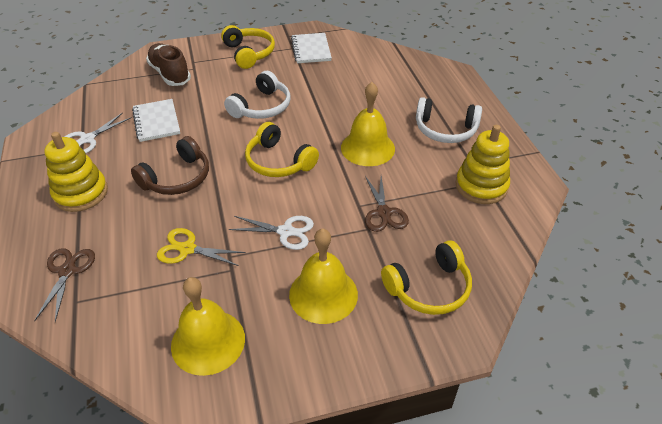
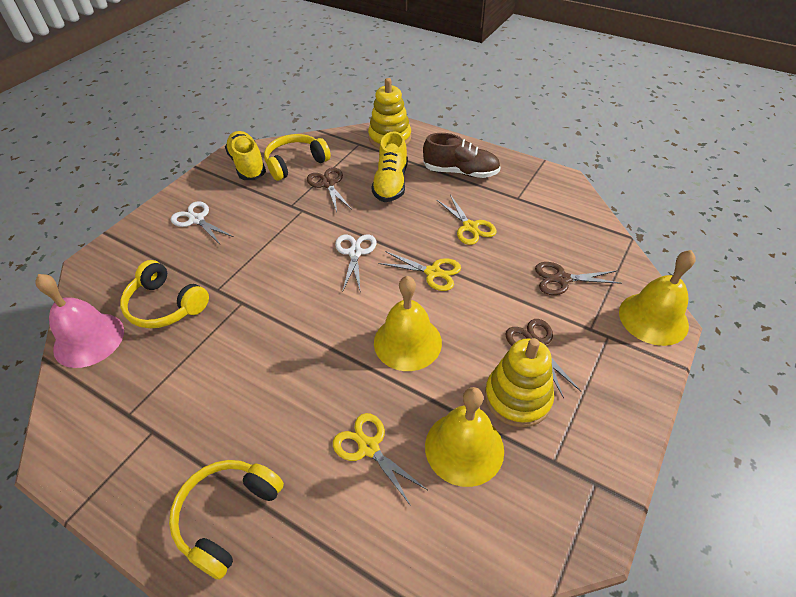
brown headphones: [131,136,209,195] = 1 -> none = 0
brown scissors: [34,248,95,322] [365,176,409,232] = 2 -> [307,168,351,212] [505,319,581,398] [535,262,622,295] = 3
pink bell: none = 0 -> [35,274,124,368] = 1
white headphones: [224,71,290,119] [416,97,482,143] = 2 -> none = 0
white notebook: [132,99,180,142] [291,33,332,63] = 2 -> none = 0
yellow scissors: [157,228,246,266] = 1 -> [333,413,427,506] [379,251,461,291] [437,195,497,245] = 3
yellow shoe: none = 0 -> [225,131,266,180] [371,131,407,202] = 2

